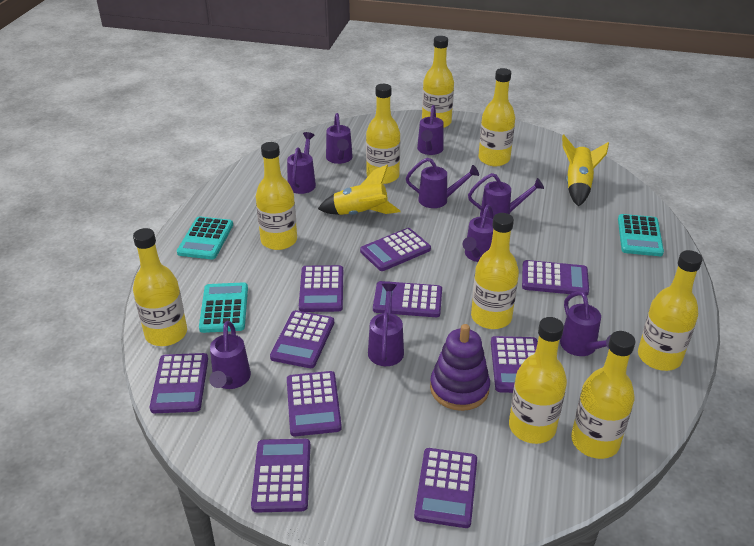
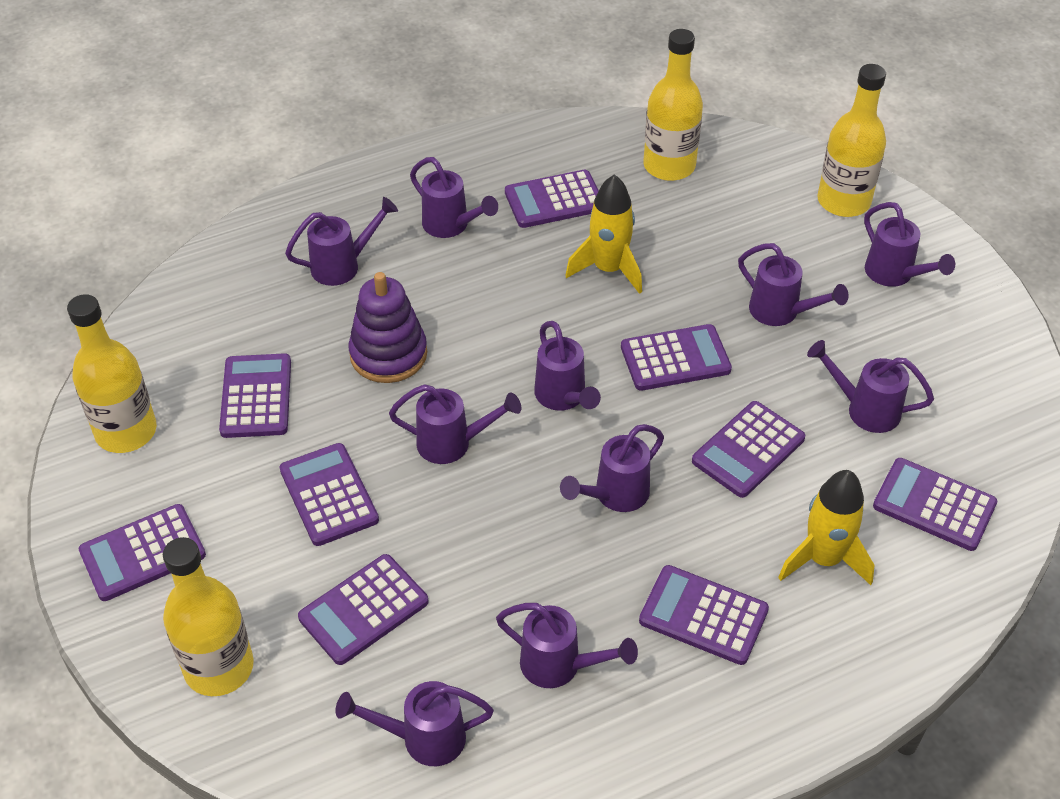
purple calculator: [150,353,208,413] [251,439,310,513] [270,310,334,368] [287,371,342,436] [299,265,343,312] [360,228,431,271] [373,281,442,317] [414,448,477,528] [491,336,538,393] [522,260,589,296] = 10 -> [78,504,206,601] [219,353,291,438] [280,443,379,546] [298,554,429,665] [505,170,599,228] [621,324,732,391] [639,565,769,665] [692,401,805,498] [873,458,997,551] = 9
purple watering can: [209,321,251,389] [287,132,316,194] [326,113,353,164] [368,283,404,366] [406,158,479,208] [417,105,443,155] [463,205,493,262] [468,173,544,218] [560,291,611,356] = 9 -> [285,197,398,286] [335,681,494,766] [389,384,521,464] [410,157,498,238] [496,603,638,688] [534,321,601,411] [560,424,664,512] [738,243,848,326] [807,340,934,433] [864,202,955,287] = 10
turquoise calculator: [177,216,233,259] [199,282,248,333] [618,214,664,256] = 3 -> none = 0
yellow bottle: [133,228,187,346] [256,142,297,250] [366,84,400,184] [422,36,454,128] [471,213,519,329] [478,68,515,166] [509,317,567,444] [571,331,635,459] [638,250,703,371] = 9 -> [67,294,157,453] [163,537,254,696] [643,29,703,181] [817,64,886,217] = 4

